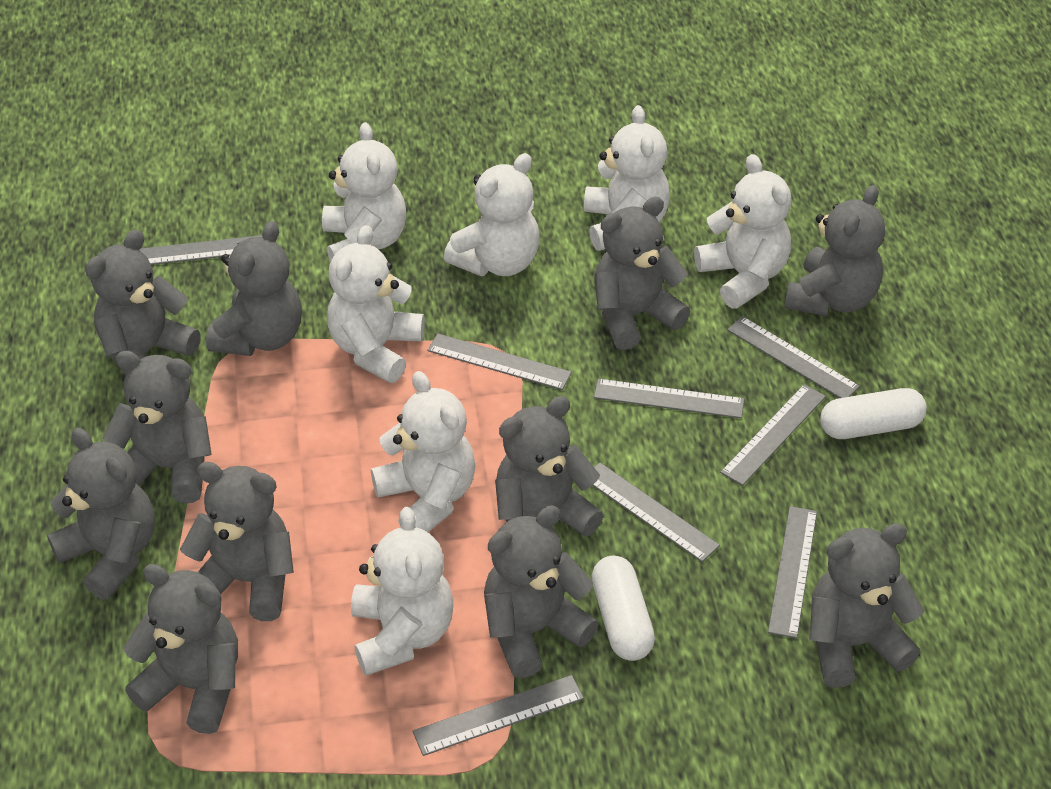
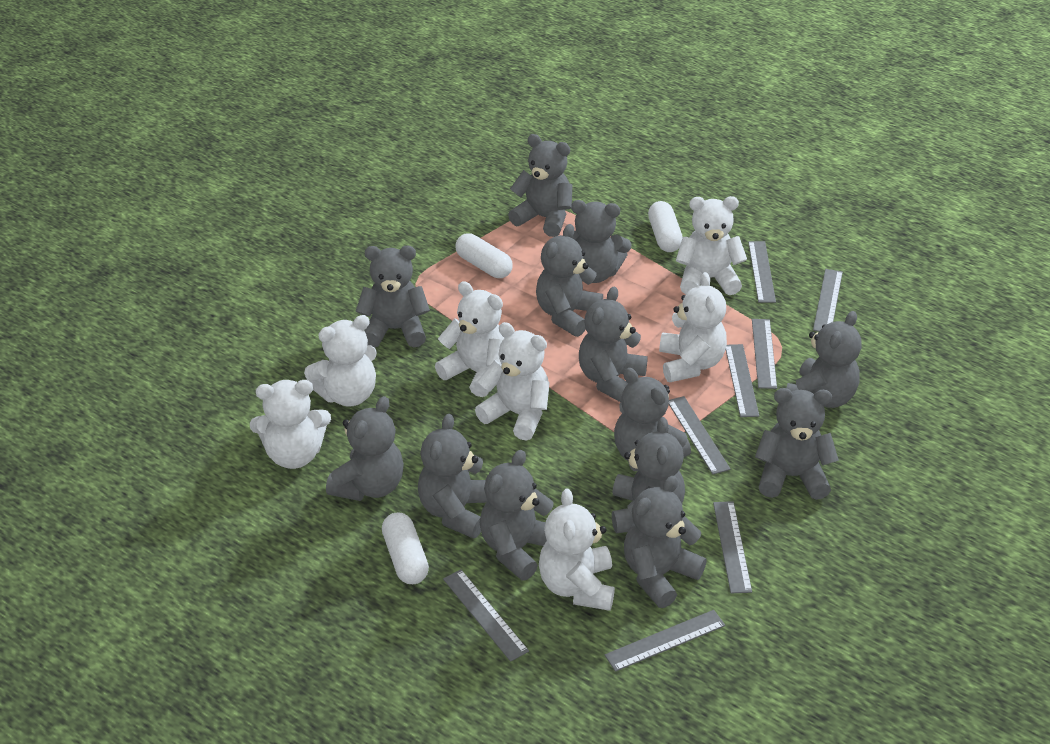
grey teddy bear: [47,428,155,600] [85,229,201,375] [103,351,212,503] [123,564,238,734] [180,462,294,621] [206,221,302,356] [484,505,598,678] [495,396,604,536] [594,196,690,350] [784,185,885,316] [809,524,924,688] = 11 -> [326,396,404,501] [356,246,430,348] [418,414,488,539] [480,450,554,581] [508,134,573,237] [536,224,603,337] [571,200,632,283] [579,287,648,402] [612,417,685,534] [614,368,691,461] [624,476,707,608] [755,388,839,500] [787,311,862,408] = 13
white capsule: [592,556,655,661] [820,388,927,439] = 2 -> [382,512,429,584] [455,233,513,278] [648,201,683,252] = 3

